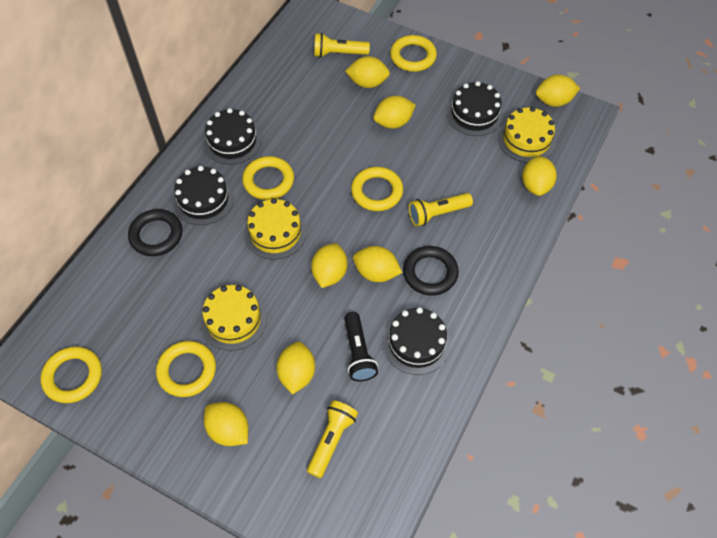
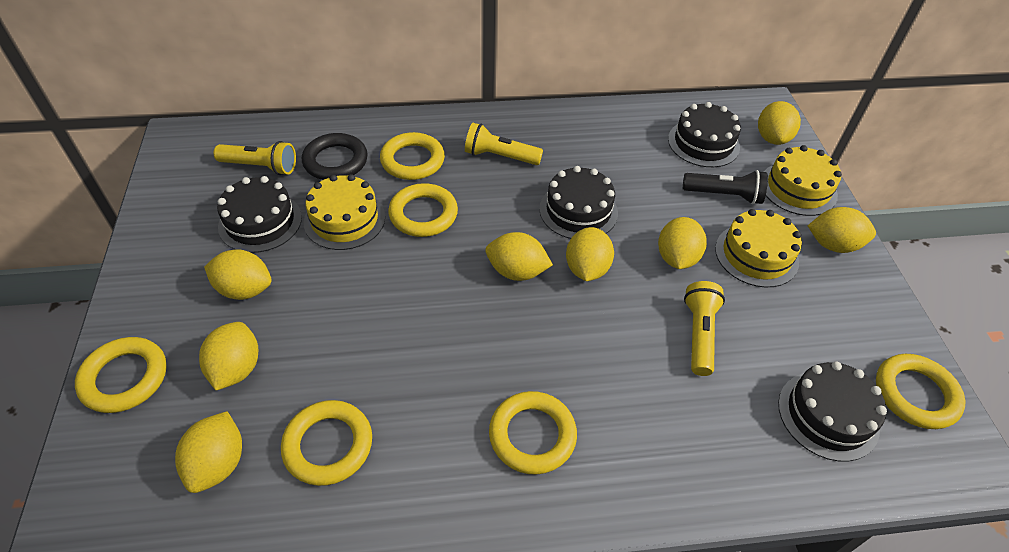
black ring: [128,209,183,256] [403,246,459,296] = 2 -> [302,133,368,180] = 1
yellow ring: [40,346,102,403] [156,341,216,397] [242,156,294,200] [351,167,403,211] [390,35,437,72] = 5 -> [75,337,167,413] [281,400,372,486] [380,132,445,180] [388,183,458,237] [489,391,577,475] [876,354,965,429] = 6

